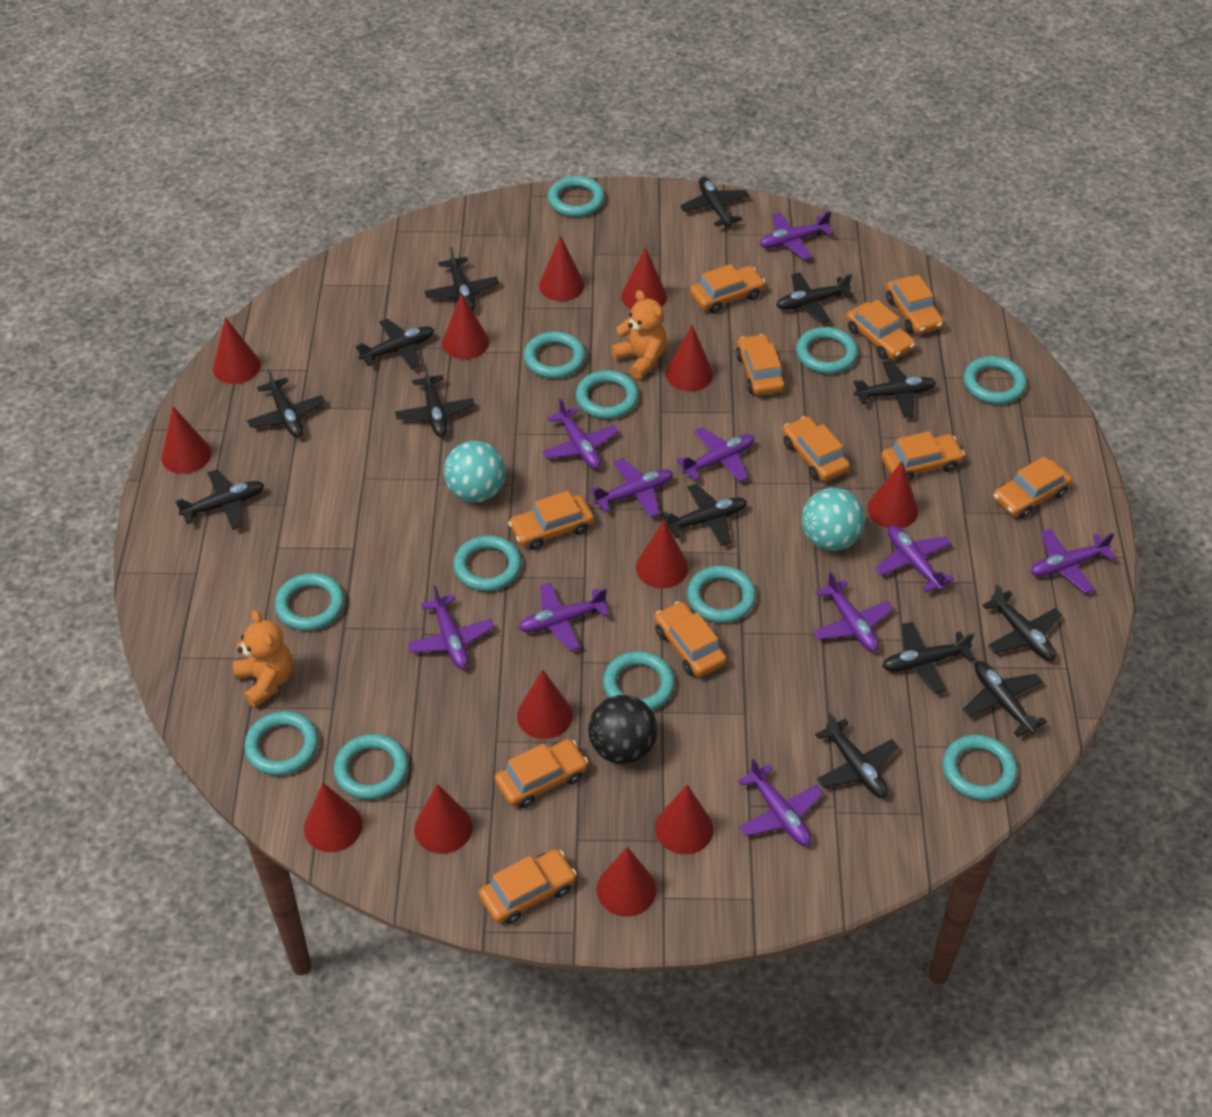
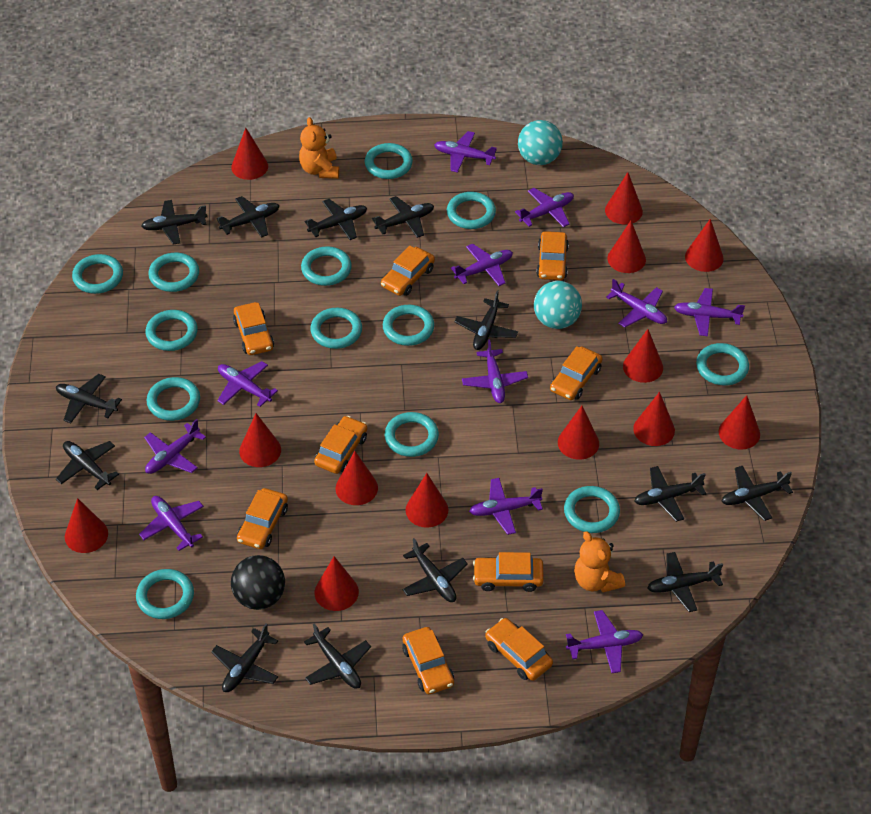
orange car: [479,849,577,924] [494,739,588,808] [508,491,594,550] [654,601,727,677] [690,264,765,313] [736,334,786,395] [783,416,850,482] [846,300,915,359] [881,431,965,481] [886,275,944,334] [993,456,1072,518] = 11 -> [233,302,274,355] [237,488,288,549] [314,416,367,474] [381,246,435,296] [402,627,454,694] [473,552,544,592] [485,618,553,681] [536,231,569,280] [550,346,602,400] = 9
purple plane: [407,585,494,669] [519,582,609,651] [542,398,618,469] [590,458,673,518] [676,427,754,482] [738,758,823,846] [759,211,833,260] [813,572,894,652] [875,525,954,592] [1031,529,1116,594] = 10 -> [139,496,204,551] [144,419,206,474] [217,361,278,407] [434,131,497,173] [451,244,513,286] [462,340,528,403] [469,478,543,535] [515,188,574,227] [566,610,643,673] [606,279,667,328] [674,288,745,336] = 11
turquoise ring: [244,711,318,775] [275,573,344,631] [334,734,408,799] [453,535,521,591] [524,331,585,378] [548,176,605,217] [576,370,639,419] [603,651,675,710] [687,565,756,623] [796,327,858,374] [942,735,1017,800] [964,356,1027,404] = 12 -> [72,254,123,294] [136,569,194,619] [146,310,198,351] [146,377,200,421] [148,253,199,292] [301,247,352,286] [310,308,362,349] [365,143,413,179] [383,305,434,346] [384,412,439,457] [447,192,496,229] [564,486,620,533] [696,343,749,386] = 13

